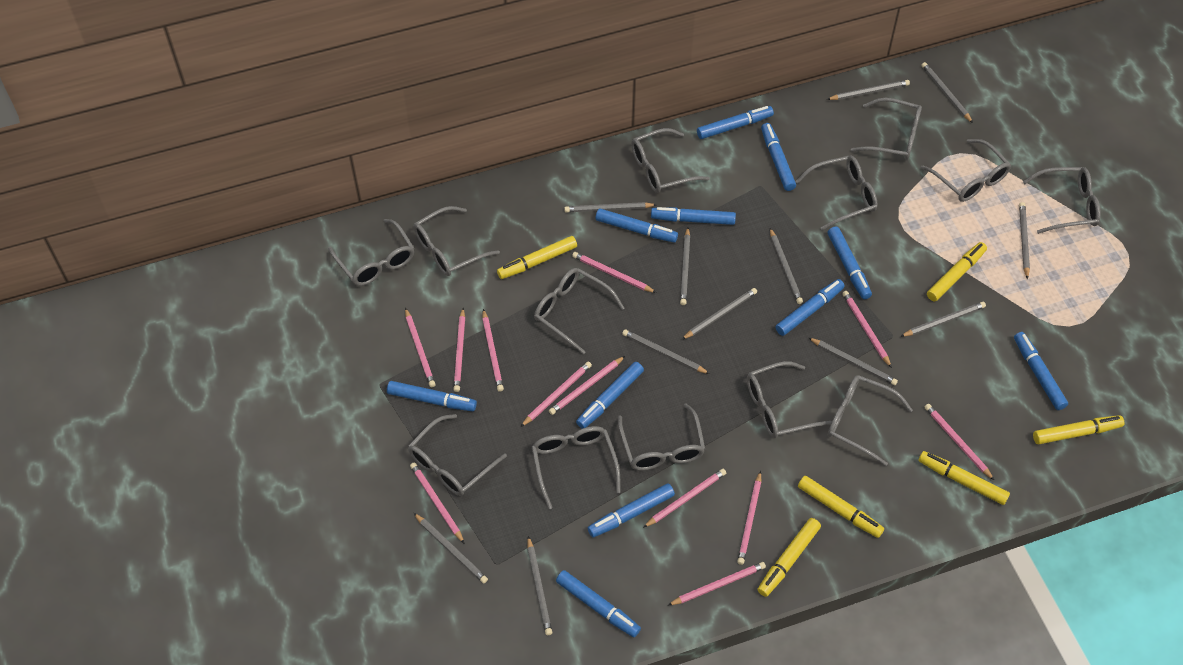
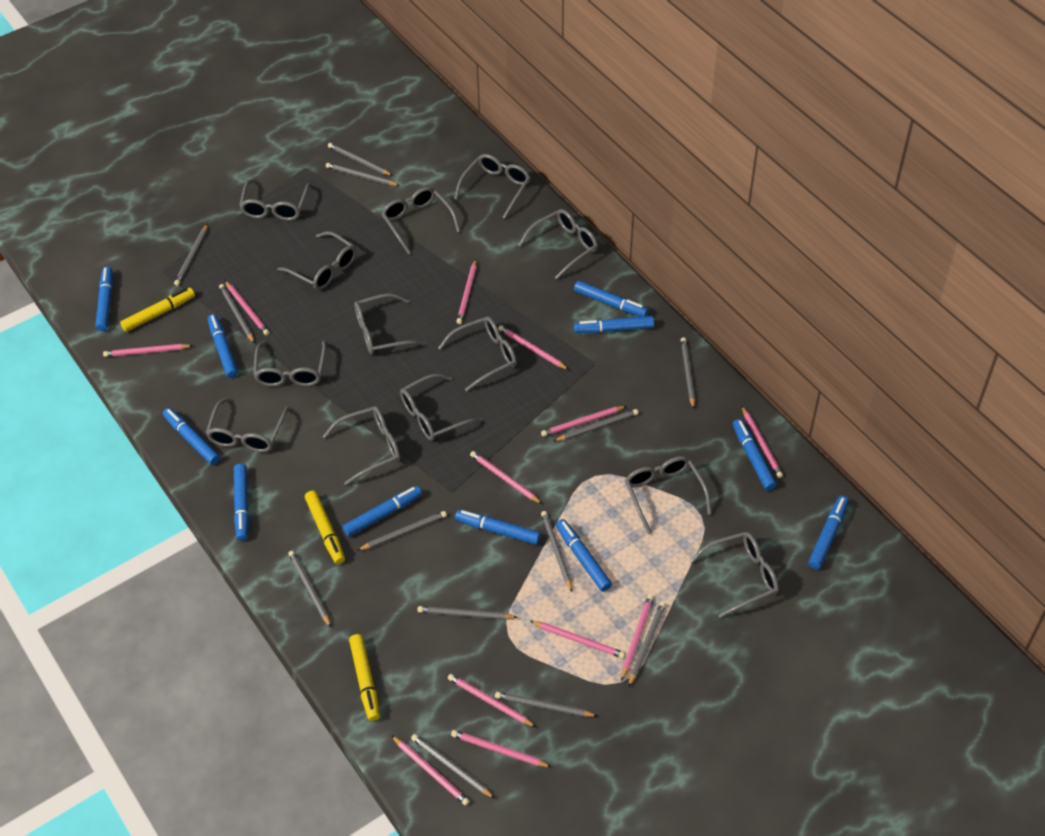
grey pencil: [414,513,488,583] [527,536,552,635] [564,202,657,212] [622,329,710,374] [680,227,690,305] [682,288,757,339] [770,228,803,304] [809,338,898,385] [827,80,910,100] [900,302,986,337] [922,62,973,123] [1019,202,1030,279] = 12 -> [174,224,208,286] [219,284,254,343] [288,551,331,627] [326,163,400,186] [328,143,393,176] [357,511,447,551] [411,734,495,799] [417,606,518,620] [495,692,597,717] [541,511,572,592] [554,409,638,441] [629,602,666,687] [681,337,695,409] = 13
yellow marker: [497,236,577,279] [757,518,821,597] [798,476,884,538] [918,451,1010,505] [927,242,987,302] [1033,415,1124,444] = 6 -> [120,288,195,332] [305,490,345,564] [349,634,380,721] = 3

